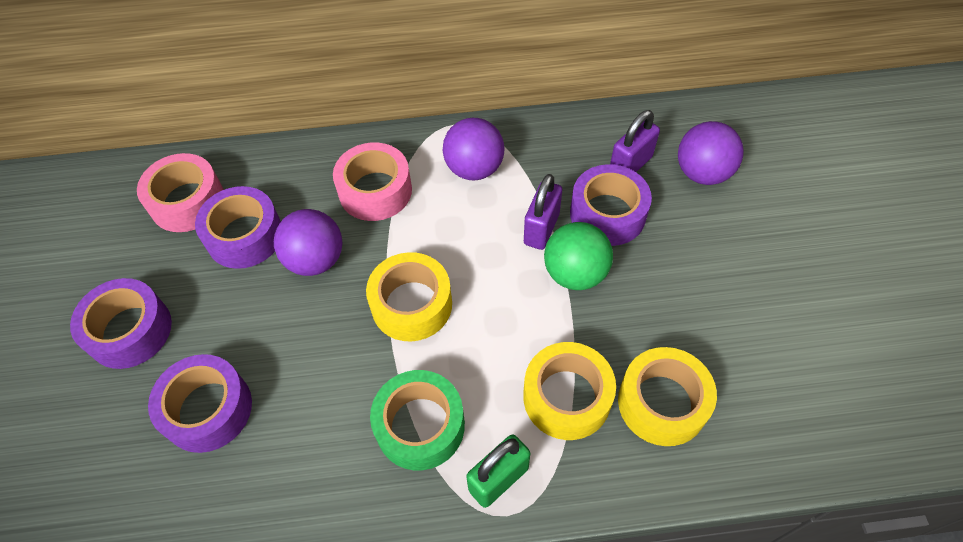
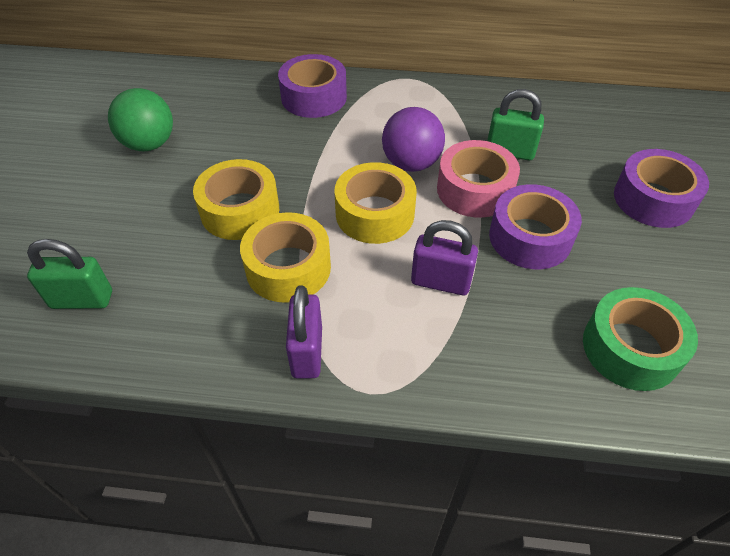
green padlock: [466,434,530,508] = 1 -> [27,239,112,309] [487,89,544,160] = 2
pink tape: [137,153,224,232] [333,143,412,221] = 2 -> [437,140,520,218] = 1
purple ball: [274,209,343,276] [443,118,505,180] [678,121,744,185] = 3 -> [382,107,445,172] = 1
purple tape: [70,278,172,369] [148,354,252,453] [195,186,281,269] [570,164,652,246] = 4 -> [278,54,347,118] [489,184,582,269] [614,149,709,228] = 3

